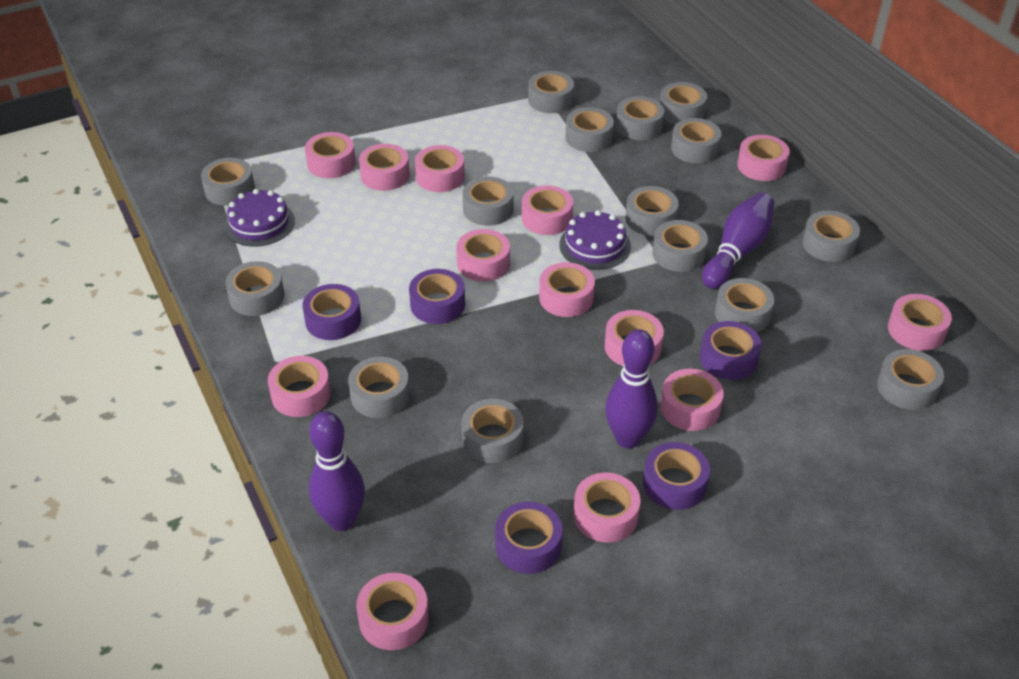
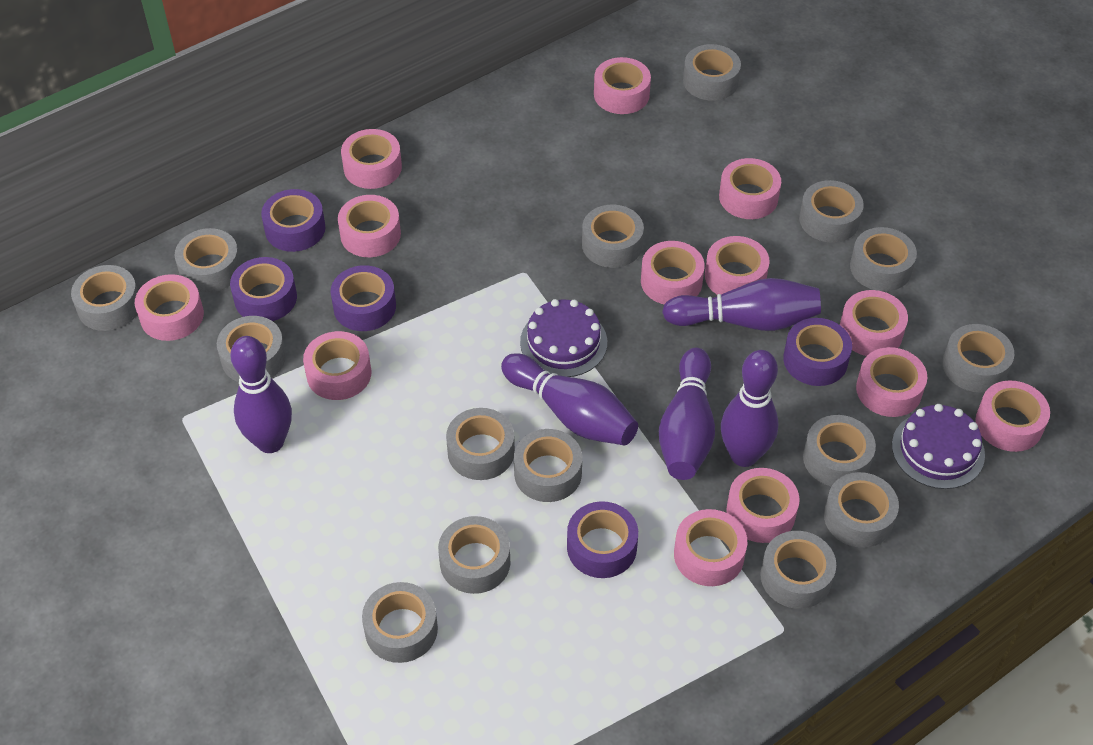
purple bowling pin: [309,411,365,531] [605,329,658,448] [702,192,774,289] = 3 -> [230,336,292,453] [501,353,638,446] [659,348,715,480] [662,278,821,331] [721,350,778,467] = 5

